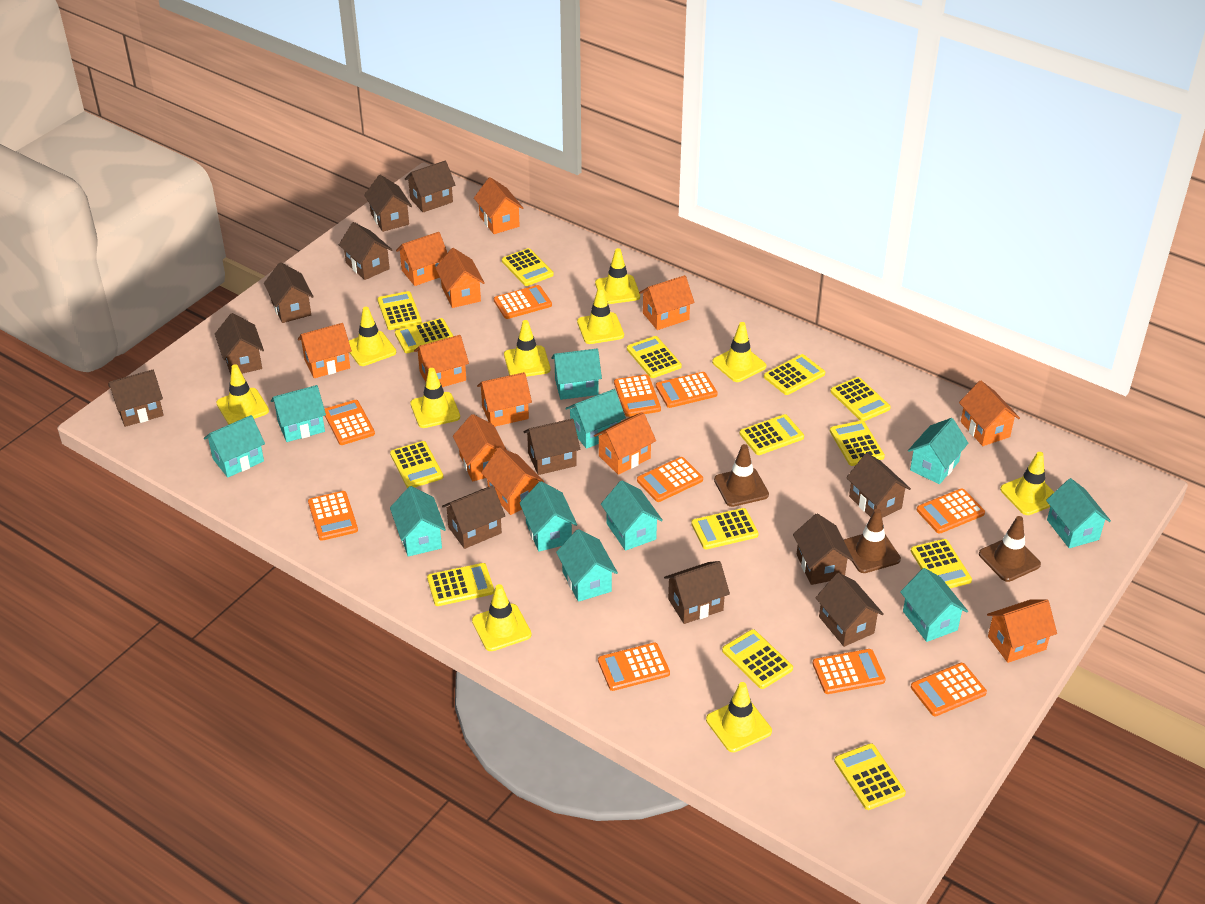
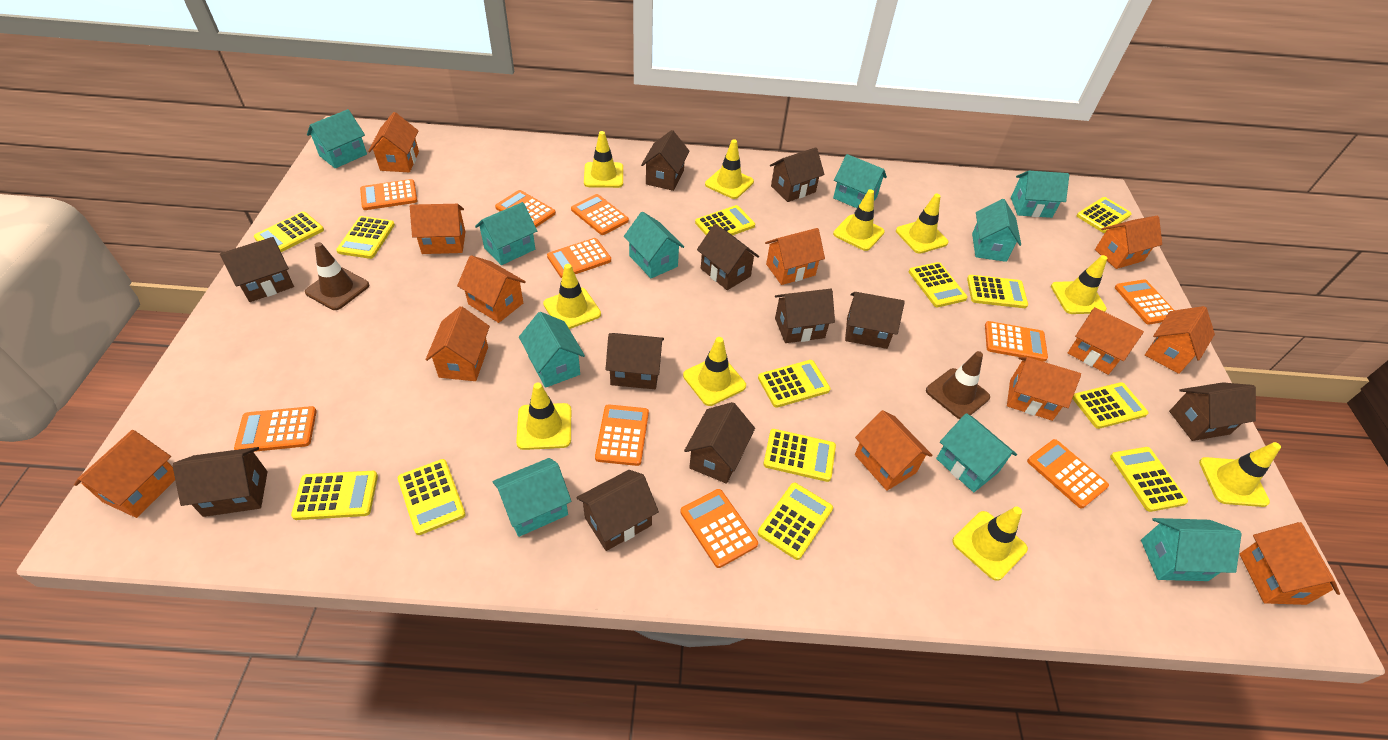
brown house: [109,370,164,427] [215,313,264,375] [264,262,314,323] [339,222,392,280] [364,175,412,232] [405,161,455,212] [442,485,505,549] [523,419,580,475] [664,561,730,624] [793,513,853,585] [815,573,884,647] [846,453,911,518] = 12 -> [172,447,267,517] [220,237,294,302] [577,470,659,551] [606,333,664,389] [641,130,690,191] [684,402,755,484] [697,224,759,290] [770,147,825,202] [775,289,835,343] [845,292,905,349] [1169,382,1256,441] = 11
brown traffic cone: [714,444,769,507] [844,509,901,573] [979,516,1041,582] = 3 -> [305,242,369,310] [926,351,990,419] = 2
turquoise house: [204,415,265,477] [271,385,326,442] [390,486,446,557] [520,481,577,551] [551,349,602,400] [556,529,618,602] [565,389,626,449] [601,481,663,551] [900,568,968,642] [908,418,968,484] [1046,478,1111,548] = 11 -> [307,109,367,168] [475,202,537,265] [492,458,571,537] [519,312,585,388] [624,212,684,278] [833,154,887,208] [936,413,1017,492] [972,199,1021,262] [1011,171,1069,218] [1141,518,1242,581] = 10
yellow calculator: [377,291,422,330] [390,441,443,488] [395,318,453,353] [427,563,494,606] [502,248,554,286] [627,336,682,378] [691,508,759,549] [722,629,793,689] [740,414,804,455] [764,354,825,395] [830,377,891,421] [830,420,885,466] [834,743,906,810] [911,539,972,588] = 14 -> [254,212,324,252] [291,471,378,520] [336,216,395,259] [398,459,466,535] [695,205,755,235] [758,360,831,408] [758,483,833,560] [763,429,836,482] [909,262,968,307] [967,275,1028,308] [1072,382,1148,429] [1077,197,1132,233] [1110,447,1188,512] = 13

